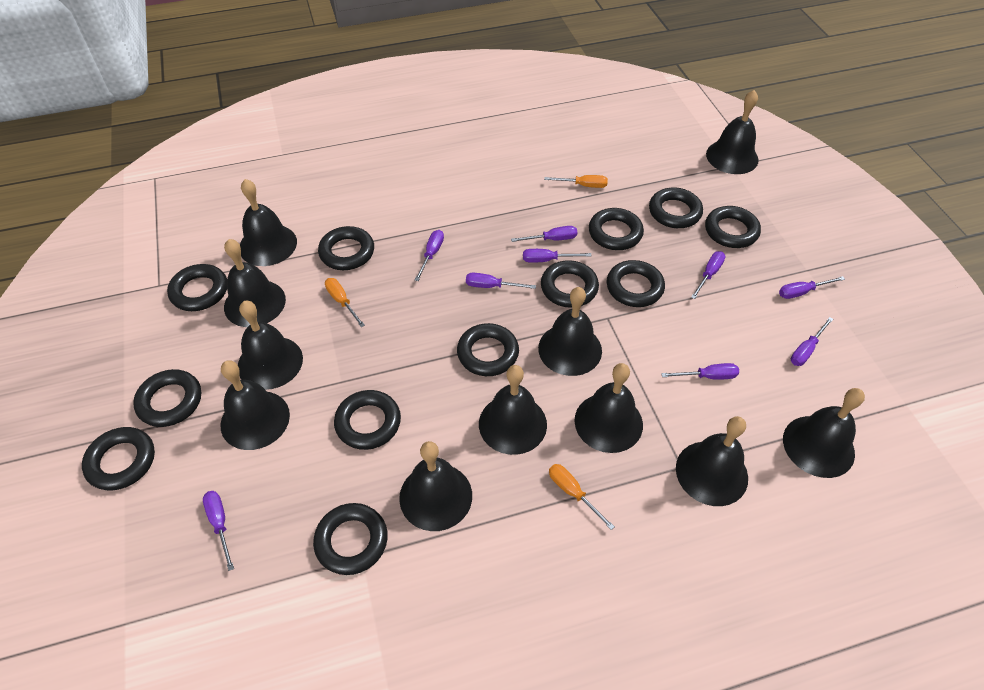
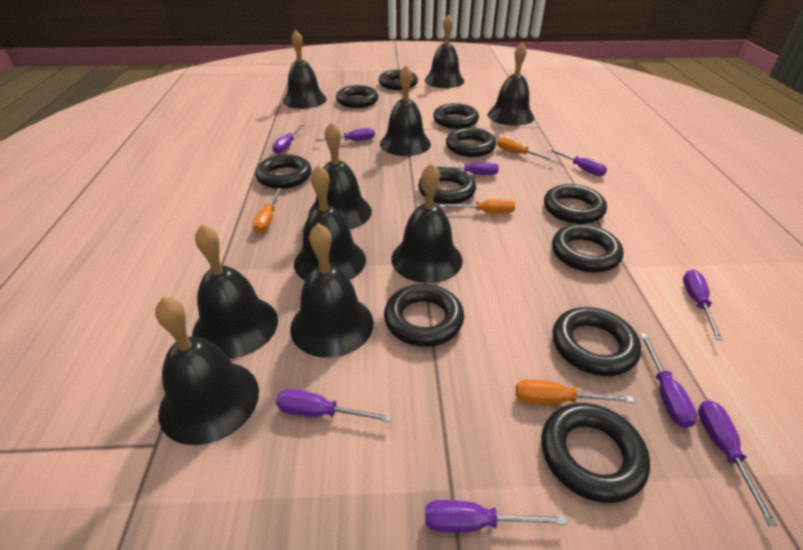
black bell: [221,360,290,450] [224,239,286,327] [238,301,303,390] [240,179,297,266] [399,441,472,531] [479,365,547,455] [538,287,602,376] [574,363,643,453] [676,416,748,506] [706,90,759,174] [783,388,865,478] = 11 -> [155,297,259,445] [192,224,278,359] [283,30,327,109] [290,223,374,358] [294,165,366,280] [308,122,372,229] [380,65,431,156] [391,163,463,283] [424,15,465,88] [488,42,534,126] = 10
black ring: [82,427,155,491] [133,369,201,427] [167,264,227,311] [313,503,388,575] [318,226,374,270] [334,390,401,450] [457,323,519,376] [541,260,599,308] [589,208,644,250] [607,260,665,307] [649,188,703,228] [705,206,761,248] = 12 -> [255,154,311,189] [336,85,378,108] [379,70,418,90] [384,284,464,347] [418,168,476,204] [433,103,479,129] [446,128,496,157] [541,403,650,503] [544,184,607,224] [552,224,623,273] [552,307,641,376] = 11
orange screwdriver: [325,278,365,327] [544,175,608,188] [549,464,615,530] = 3 -> [252,188,282,233] [440,199,515,213] [497,137,556,161] [516,380,634,405] = 4

